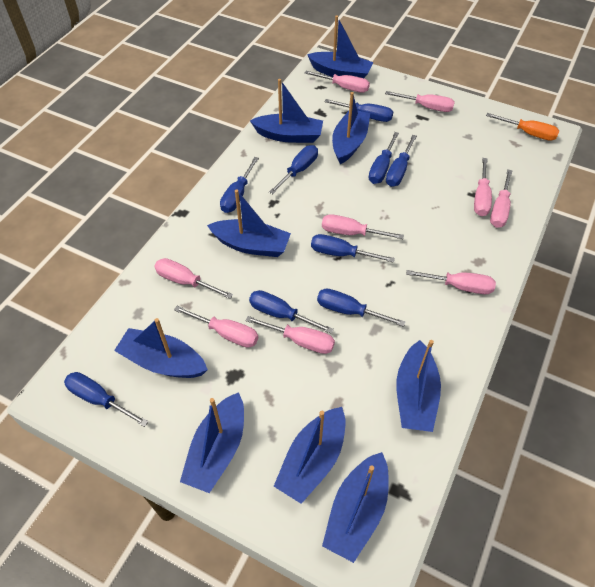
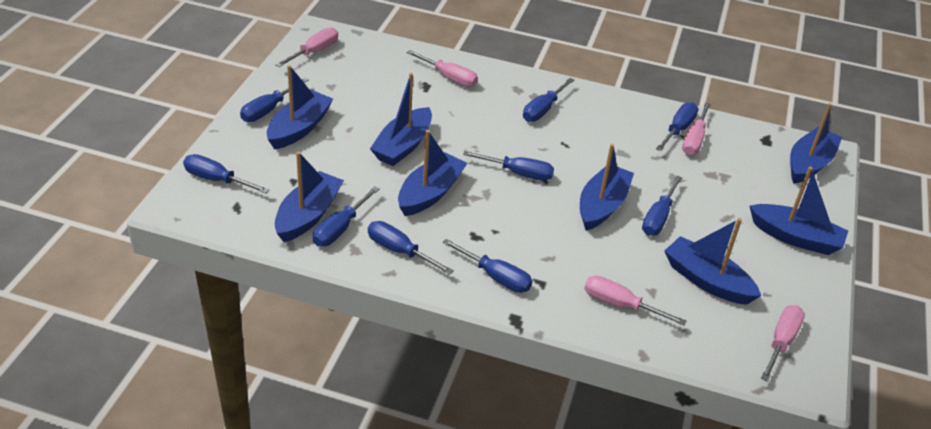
blue boat: [114,318,208,378] [180,392,244,493] [207,189,291,257] [250,79,323,143] [274,407,345,504] [307,15,373,78] [322,452,389,563] [332,92,370,164] [396,340,441,432] = 9 -> [267,65,333,149] [275,151,344,242] [370,73,432,166] [398,130,467,216] [580,144,634,231] [664,218,761,305] [749,167,848,255] [790,103,842,184] = 8
orange screwdriver: [486,113,559,141] = 1 -> none = 0
pink screwdriver: [154,258,233,299] [174,306,258,348] [245,316,335,354] [304,71,370,93] [322,214,404,239] [385,91,455,112] [406,270,496,294] [474,158,492,216] [490,169,513,228] = 9 -> [275,27,338,67] [406,50,478,87] [584,276,687,326] [682,103,711,155] [761,305,805,382] = 5

